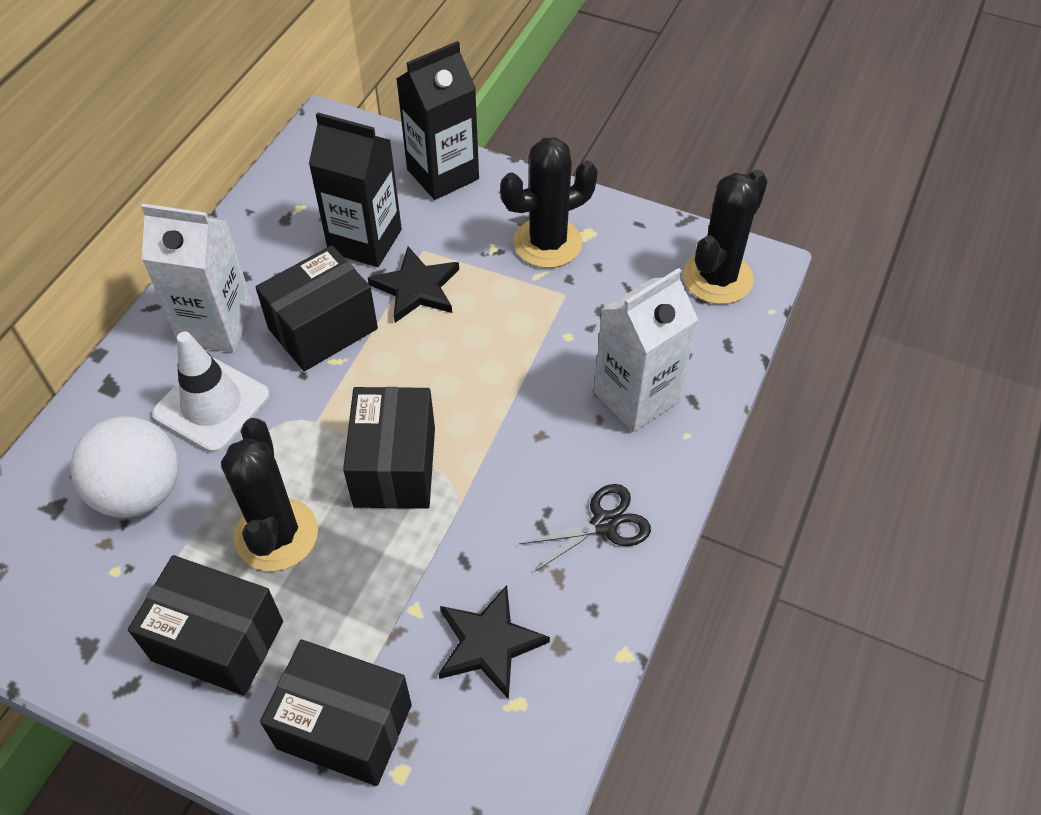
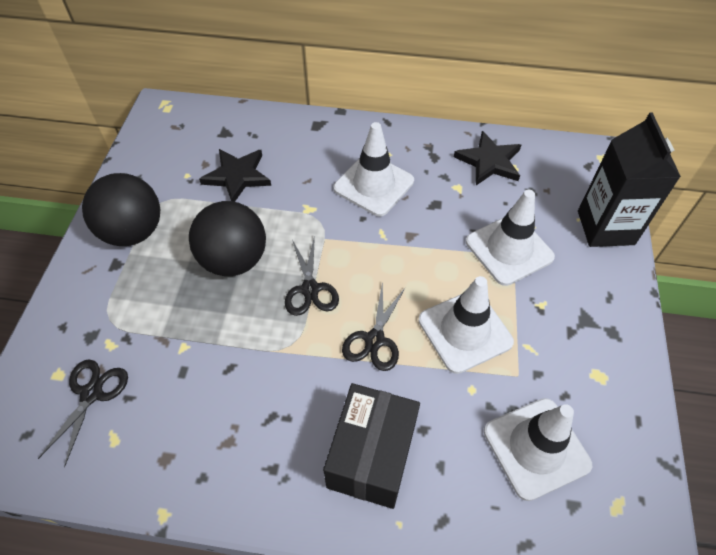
black ball: none = 0 -> [82,173,160,246] [189,201,266,276] = 2
black box: [128,555,283,696] [256,245,378,371] [260,639,412,786] [343,387,435,509] = 4 -> [323,383,420,509] = 1
black cactus: [221,418,318,571] [500,137,598,268] [683,170,768,304] = 3 -> none = 0
black carton: [309,112,402,267] [397,41,479,200] = 2 -> [578,113,681,247] = 1
black scissors: [519,484,651,572] = 1 -> [38,359,128,467] [285,235,339,316] [342,281,406,371] = 3
white ball: [70,416,179,518] = 1 -> none = 0
white carton: [141,204,254,353] [594,268,698,433] = 2 -> none = 0
white traffic cone: [152,331,270,453] = 1 -> [333,122,414,216] [419,276,514,374] [466,190,555,286] [484,398,592,501] = 4

